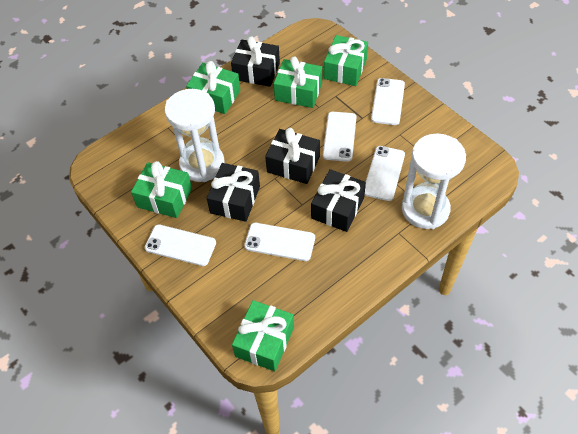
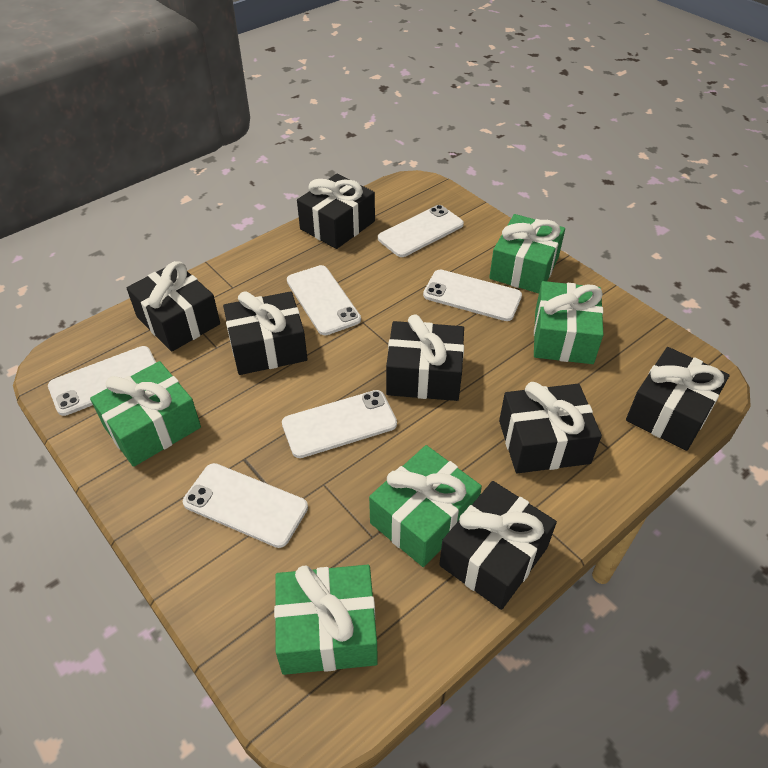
black gift: [207,163,260,222] [231,36,280,87] [265,128,320,184] [311,169,366,232] = 4 -> [127,261,220,352] [223,291,308,375] [297,174,375,249] [386,314,464,401] [439,481,557,610] [499,382,602,473] [626,347,730,451] = 7
white hourglass: [165,89,224,182] [402,134,466,229] = 2 -> none = 0
white phone: [145,224,216,266] [244,223,315,261] [323,112,356,162] [365,146,405,201] [371,78,405,125] = 5 -> [48,346,156,416] [183,463,308,548] [282,390,397,458] [287,265,361,335] [378,205,464,257] [423,270,522,321] = 6

